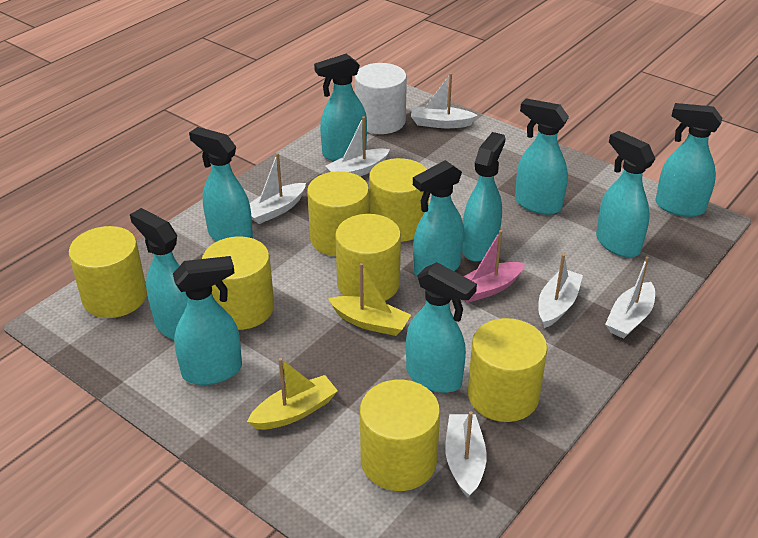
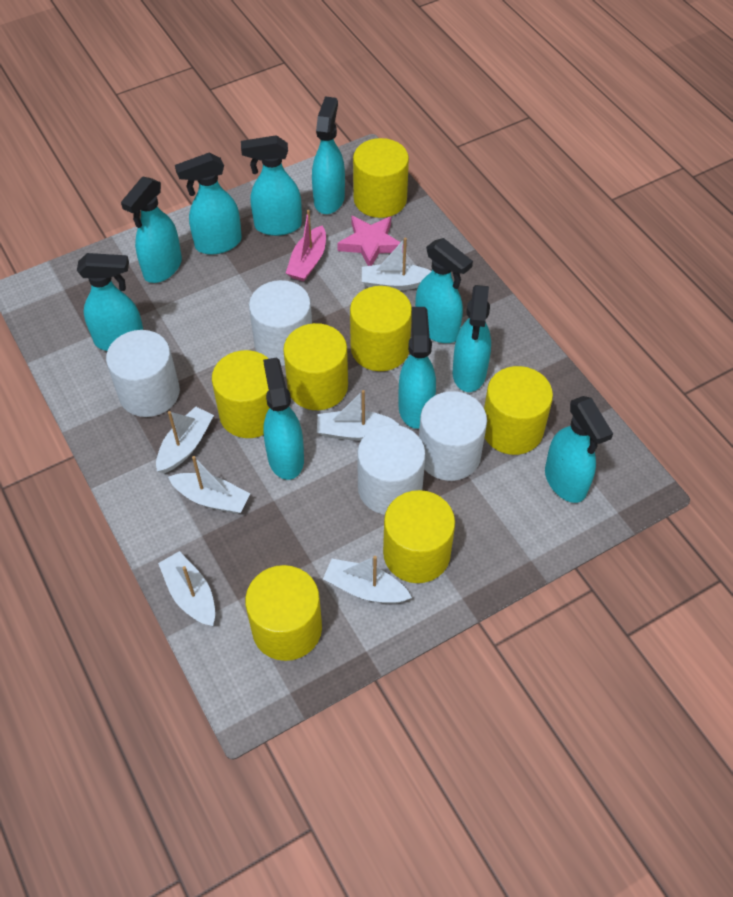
pink star: none = 0 -> [337,216,403,266] = 1
white cylinder: [355,63,407,134] = 1 -> [106,330,180,417] [249,280,312,366] [357,425,426,515] [419,391,487,481] = 4
yellow boat: [247,358,338,430] [328,263,411,336] = 2 -> none = 0

